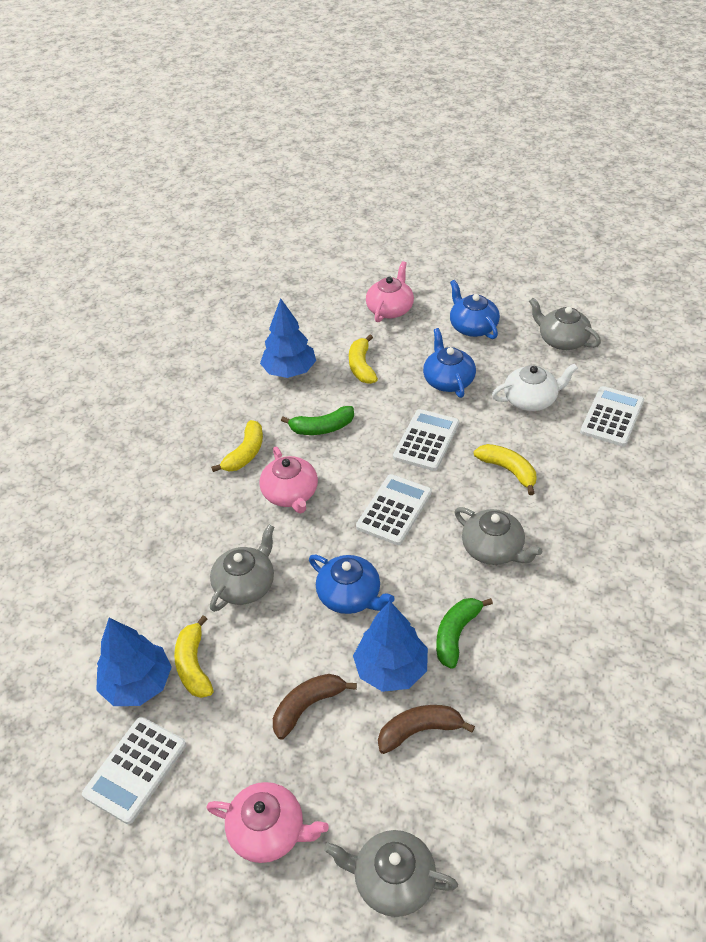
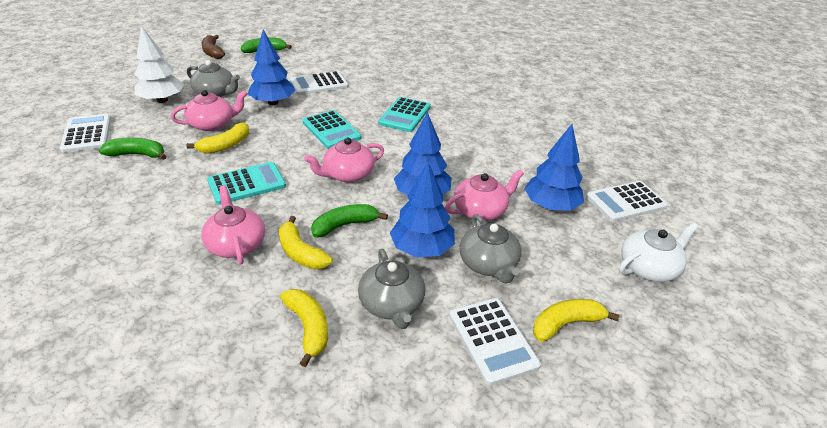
blue teapot: [309,555,395,614] [423,328,476,398] [450,280,500,339] = 3 -> none = 0
blue tree: [96,618,172,706] [260,298,316,378] [353,601,428,692] = 3 -> [248,30,296,105] [390,162,455,257] [394,112,452,195] [524,124,584,211] = 4
brown banana: [273,674,357,740] [378,705,475,754] = 2 -> [202,35,225,59] = 1
green banana: [281,406,354,435] [436,598,493,669] = 2 -> [99,137,167,160] [241,37,292,53] [311,204,388,238] = 3
grey teapot: [210,524,274,612] [324,830,458,917] [455,507,542,565] [529,298,601,350] = 4 -> [187,60,240,97] [358,249,426,329] [460,214,522,283] = 3
pink teapot: [206,782,329,863] [259,447,318,514] [366,261,414,322] = 3 -> [171,90,247,131] [201,185,265,264] [304,137,384,182] [445,169,524,221] = 4
turquoise calculator: none = 0 -> [207,162,286,205] [302,110,361,149] [378,97,431,132] = 3
white tree: none = 0 -> [134,26,184,103] = 1

